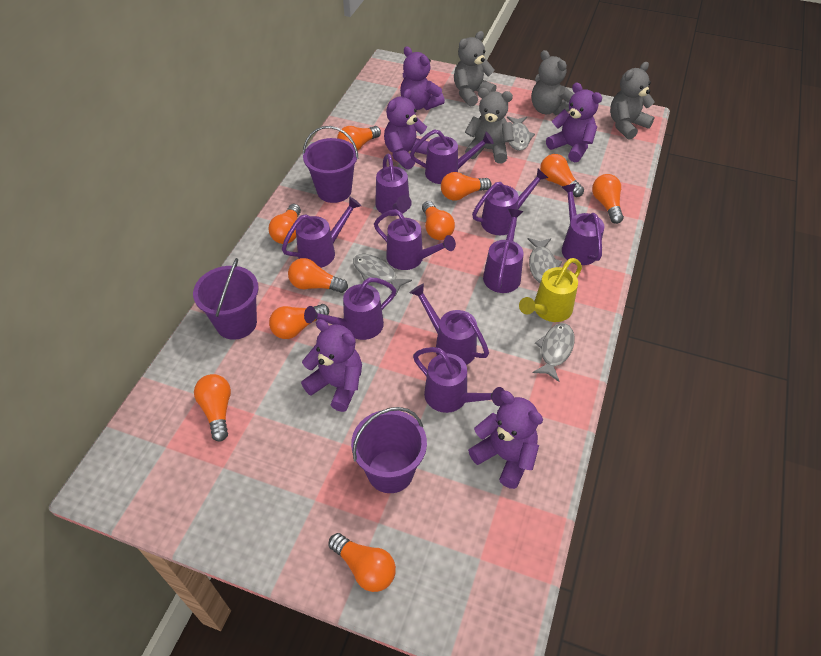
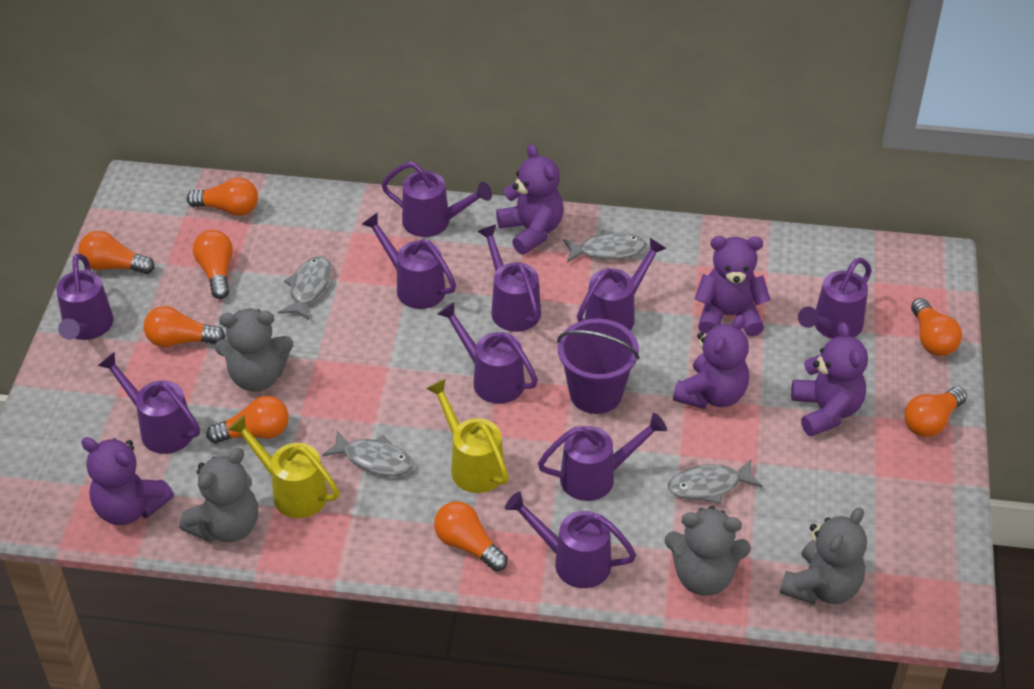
orange light bulb: [194,374,231,442] [269,204,301,244] [269,304,329,339] [288,258,348,293] [328,533,396,592] [337,126,381,151] [422,201,455,240] [441,172,491,201] [540,154,584,197] [592,174,624,224] = 10 -> [78,231,155,274] [144,306,225,347] [187,178,258,216] [193,230,233,299] [206,396,289,443] [434,501,508,571] [904,387,967,437] [911,298,962,356] = 8
purple bucket: [193,258,259,340] [303,126,358,203] [351,407,427,493] = 3 -> [557,319,640,414] = 1
yellow watering can: [519,258,582,322] = 1 -> [228,415,339,518] [426,379,509,493] = 2

